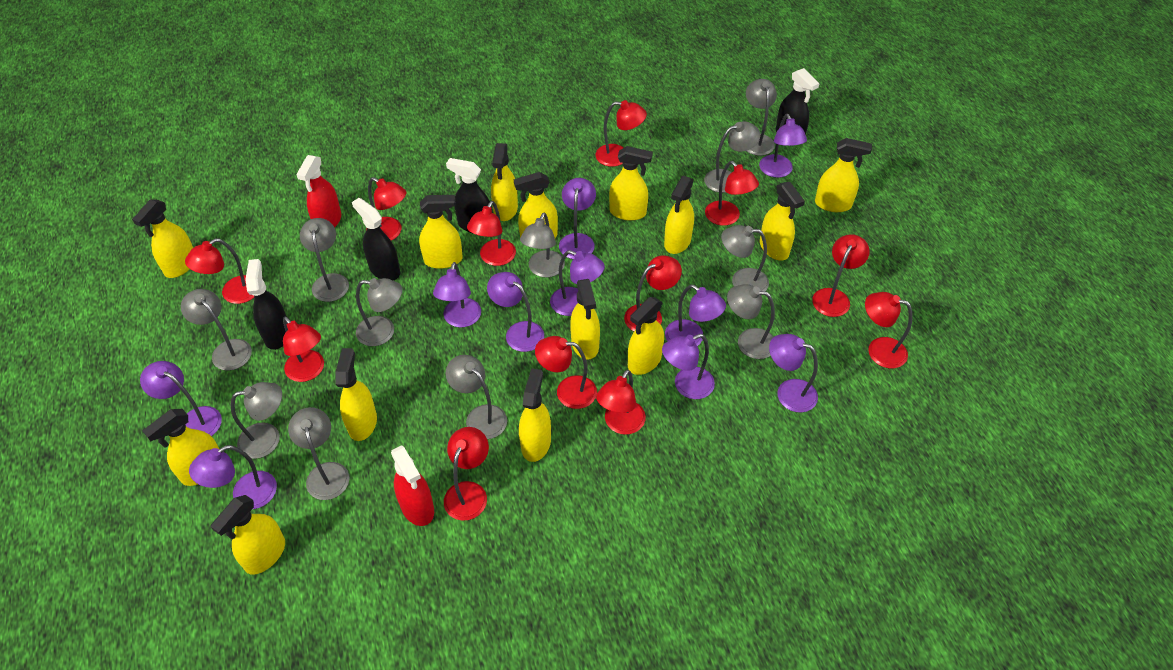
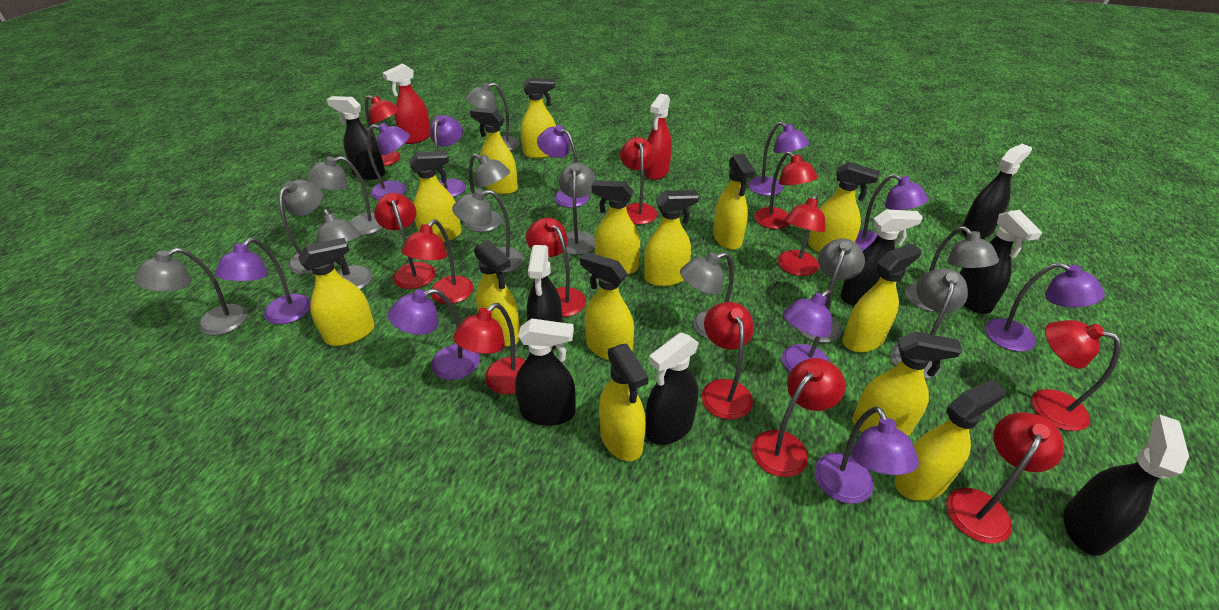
black spray bottle: [245,259,288,350] [352,198,400,280] [446,158,492,233] [776,68,820,135] = 4 -> [327,96,386,180] [515,318,576,426] [527,245,563,350] [645,332,699,445] [840,209,923,306] [959,210,1042,314] [962,144,1032,239] [1064,414,1189,556] = 8
grey lamp: [181,289,252,371] [231,382,282,459] [288,407,349,500] [300,218,349,302] [356,278,403,346] [446,355,507,439] [520,212,565,278] [704,121,760,193] [721,225,769,291] [727,284,775,359] [746,79,777,156] = 11 -> [134,248,248,336] [279,180,323,274] [307,156,383,235] [317,209,373,289] [452,189,524,273] [465,154,510,232] [466,83,520,151] [559,163,596,255] [680,252,734,340] [797,238,865,343] [890,268,968,379] [905,226,999,312] = 12

